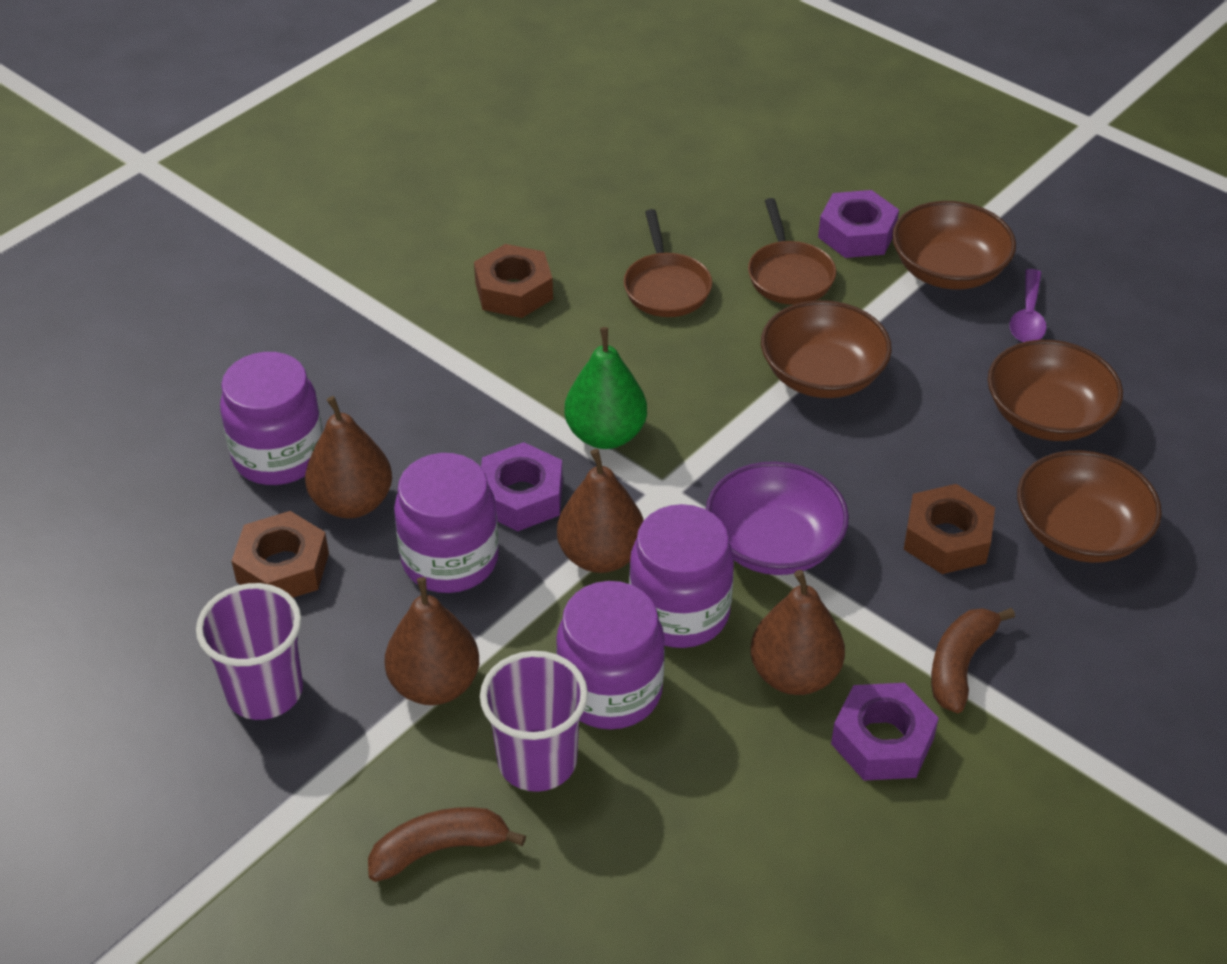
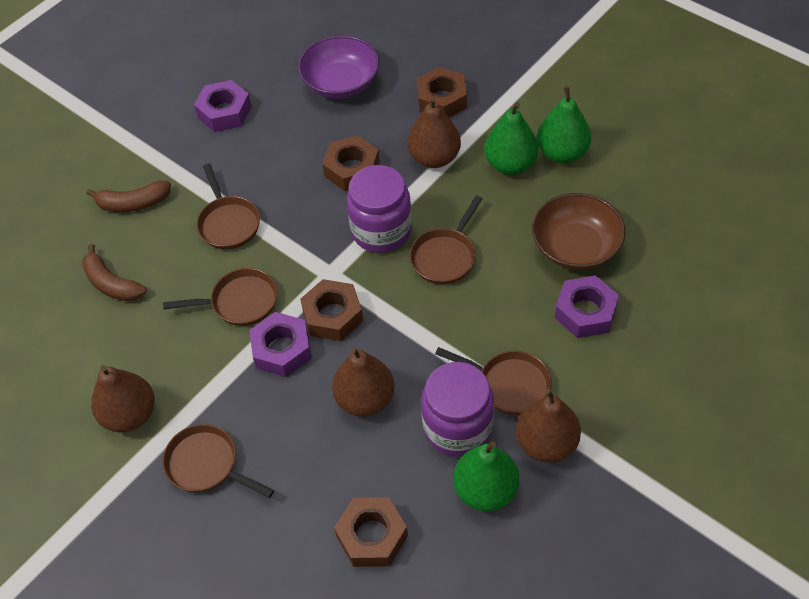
brown bowl: [761,300,892,398] [892,201,1016,289] [988,340,1123,441] [1017,450,1162,563] = 4 -> [532,193,626,270] = 1
brown nut: [232,511,329,598] [474,244,553,318] [904,484,995,574] = 3 -> [300,279,363,341] [323,135,380,191] [334,497,408,567] [417,67,467,117] = 4
brown pan: [624,209,712,317] [748,198,836,305] = 2 -> [162,424,274,498] [163,268,278,326] [197,164,260,249] [410,196,482,284] [435,347,552,415] = 5
green pear: [564,327,647,449] = 1 -> [453,441,519,511] [484,102,538,175] [537,86,591,163] = 3
purple cup: [196,583,303,720] [480,651,588,792] = 2 -> none = 0
purple jar: [220,352,323,485] [394,453,499,593] [556,581,665,730] [629,504,734,648] = 4 -> [346,165,412,253] [421,362,494,457] = 2
purple spoon: [1010,269,1047,342] = 1 -> none = 0

